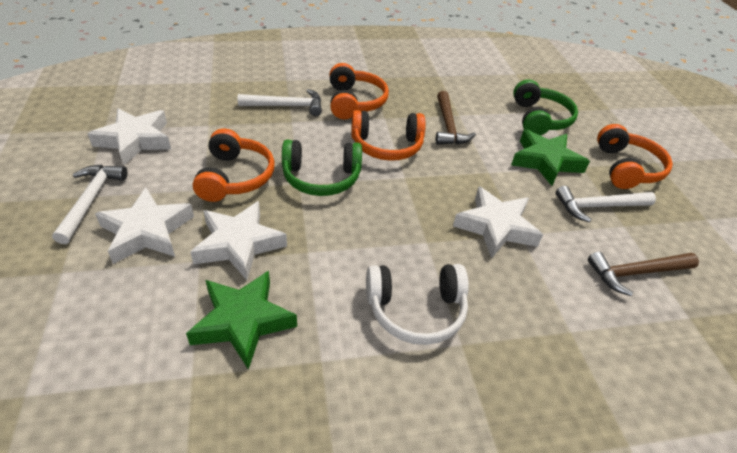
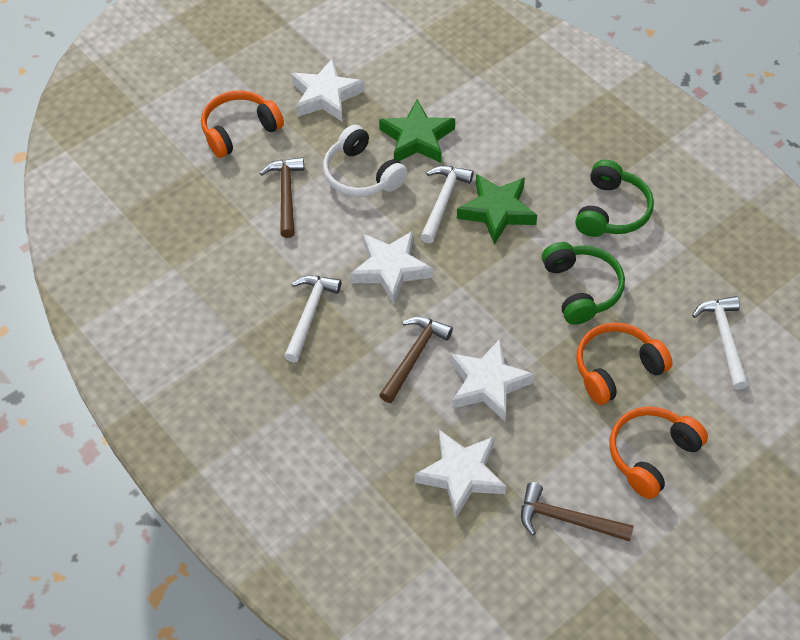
brown hammer: [436,91,476,145] [588,252,699,296] = 2 -> [260,157,304,238] [379,316,453,403] [521,482,634,542] = 3
orange headphones: [193,128,274,202] [329,63,389,119] [351,110,426,161] [597,124,673,189] = 4 -> [201,90,284,158] [576,322,672,405] [609,407,708,499] = 3

